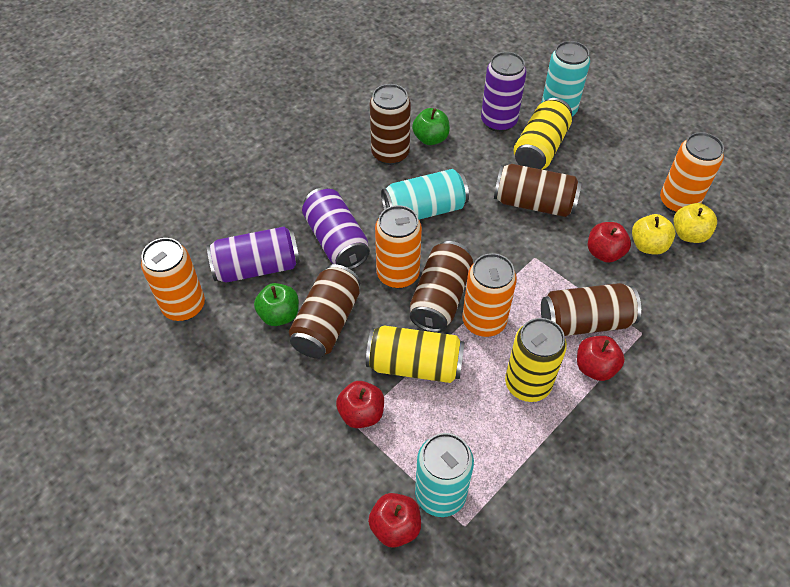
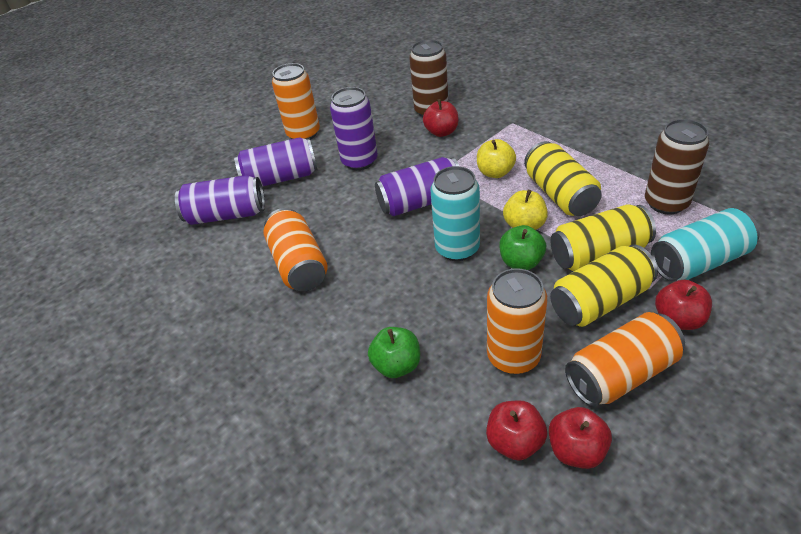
brown can: [289,264,360,358] [370,84,411,165] [410,241,473,332] [494,164,582,217] [541,283,641,336] = 5 -> [409,40,449,117] [645,119,710,215] = 2
purple can: [207,227,300,283] [302,187,370,270] [481,52,527,132] = 3 -> [175,175,265,225] [234,137,318,187] [330,87,378,170] [375,157,459,216] = 4
turquoise can: [381,169,469,220] [415,433,474,517] [541,41,590,116] = 3 -> [430,166,480,261] [651,208,760,281] = 2

